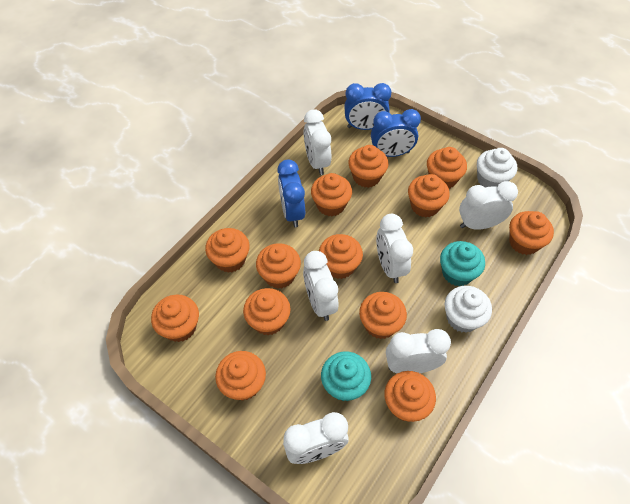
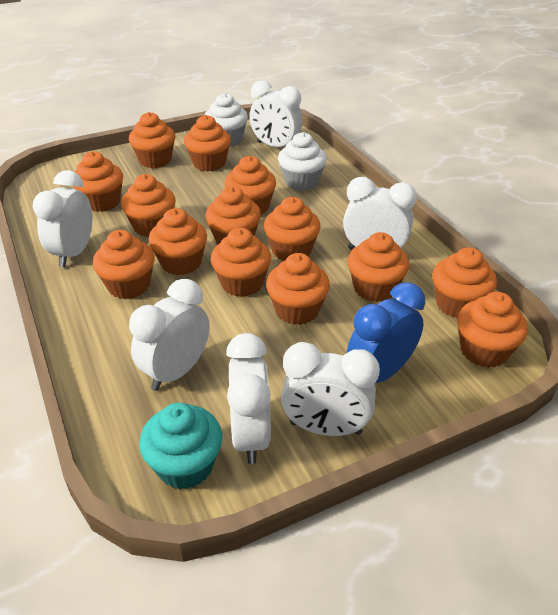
blue clock: [277,159,305,227] [344,83,392,130] [371,109,421,157] = 3 -> [347,282,426,383] = 1
orange cupcake: [151,295,199,342] [205,228,250,273] [215,351,266,401] [243,288,291,335] [256,243,301,289] [311,173,352,216] [319,234,363,279] [348,145,388,188] [359,292,407,339] [385,371,436,422] [408,174,450,217] [427,147,467,189] [509,211,554,255] = 13 -> [73,151,123,212] [93,230,155,299] [121,174,176,237] [129,112,175,168] [149,208,207,275] [184,115,231,171] [205,186,261,245] [211,228,271,297] [225,156,276,215] [264,197,321,261] [266,253,330,325] [348,232,409,302] [432,247,497,318] [457,292,528,368] = 14
turquoise cupcake: [321,352,371,401] [440,241,485,286] = 2 -> [139,403,222,490] = 1

